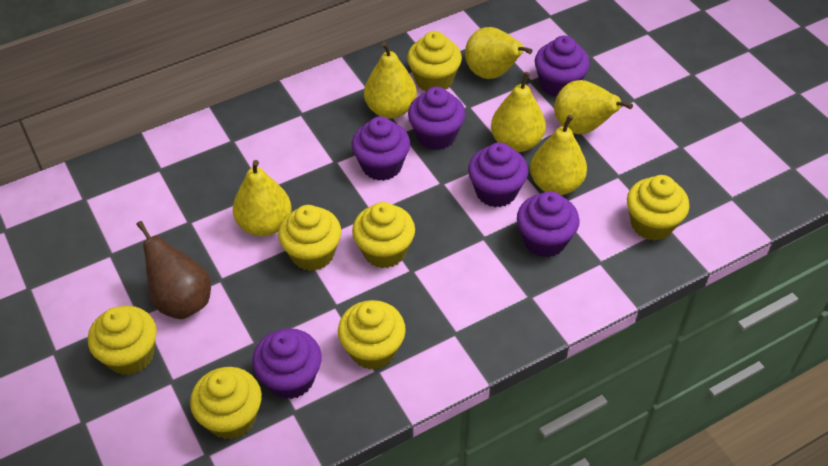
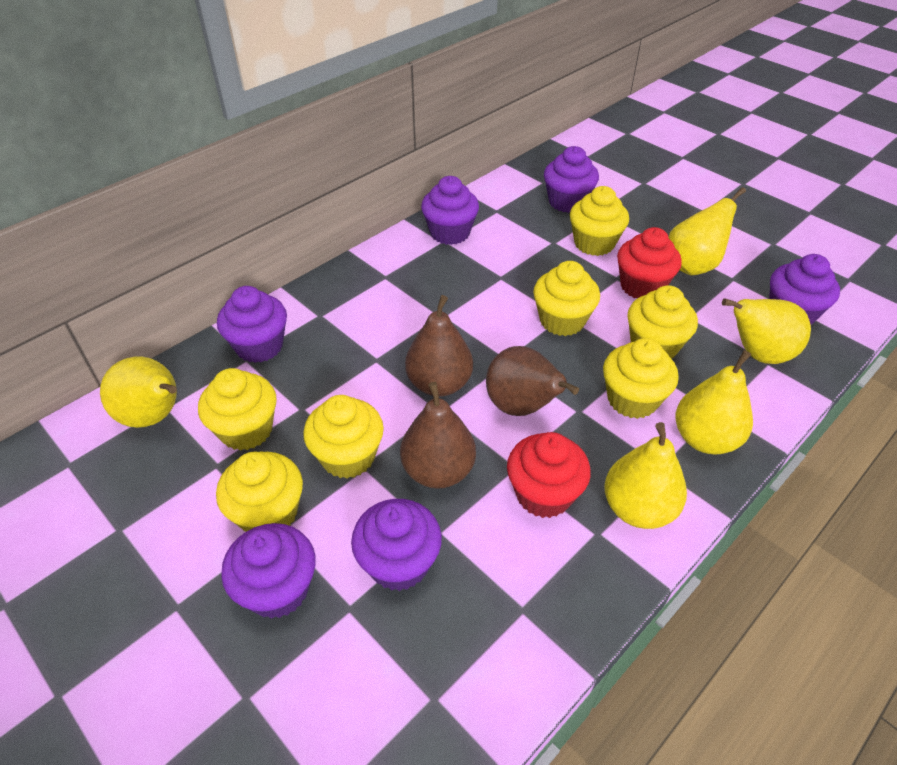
brown pear: [136,221,211,319] = 1 -> [400,382,476,489] [405,295,473,397] [486,346,579,416] = 3
red cupcake: none = 0 -> [507,432,591,518] [617,227,682,298] = 2
yellow pear: [233,160,291,236] [364,42,417,119] [465,27,532,79] [491,72,546,152] [530,115,587,195] [554,80,633,134] = 6 -> [100,357,177,428] [604,422,687,529] [668,187,746,275] [676,350,753,455] [722,298,811,364] = 5

